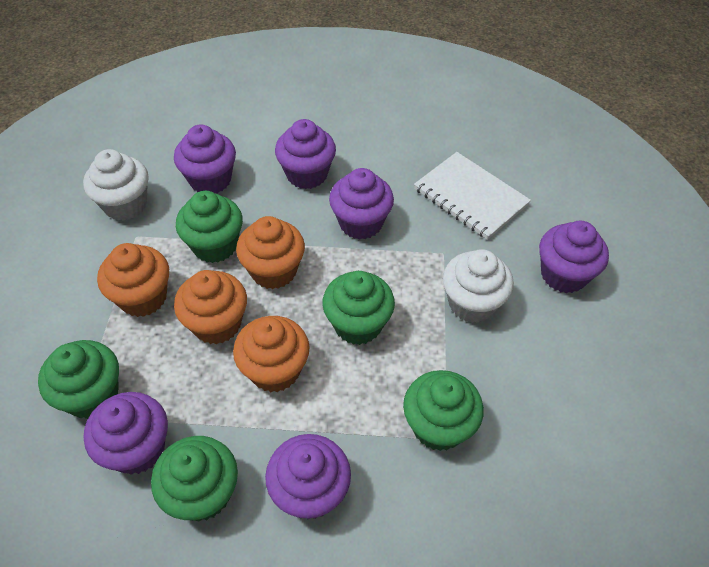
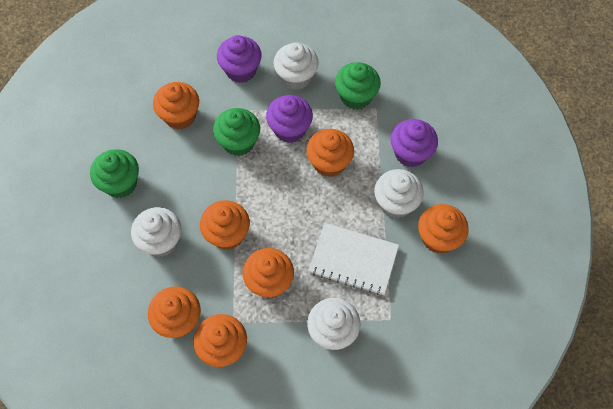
green cupcake: [38,340,119,419] [151,436,238,522] [176,191,243,263] [322,271,395,345] [403,370,484,451] = 5 -> [90,149,139,198] [213,108,260,156] [335,62,381,110] = 3
orange cupcake: [97,243,169,317] [174,270,247,344] [233,316,310,392] [236,216,305,289] = 4 -> [148,287,201,338] [153,82,199,130] [193,314,247,367] [200,200,250,250] [242,248,294,298] [306,129,354,177] [418,204,469,254] = 7
purple cupcake: [84,392,168,475] [174,125,236,193] [265,434,351,519] [275,119,336,189] [329,168,394,240] [539,221,609,293] = 6 -> [217,35,262,83] [266,95,313,143] [391,119,438,167] = 3
white cupcake: [83,149,149,221] [443,249,514,323] = 2 -> [131,207,181,257] [274,42,319,90] [307,298,361,350] [374,169,424,218] = 4

